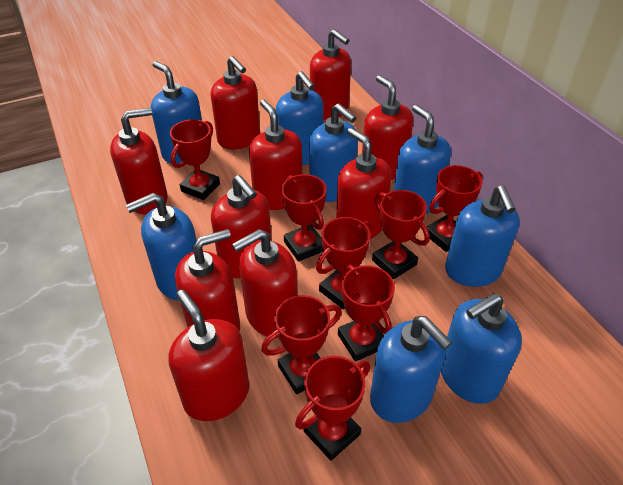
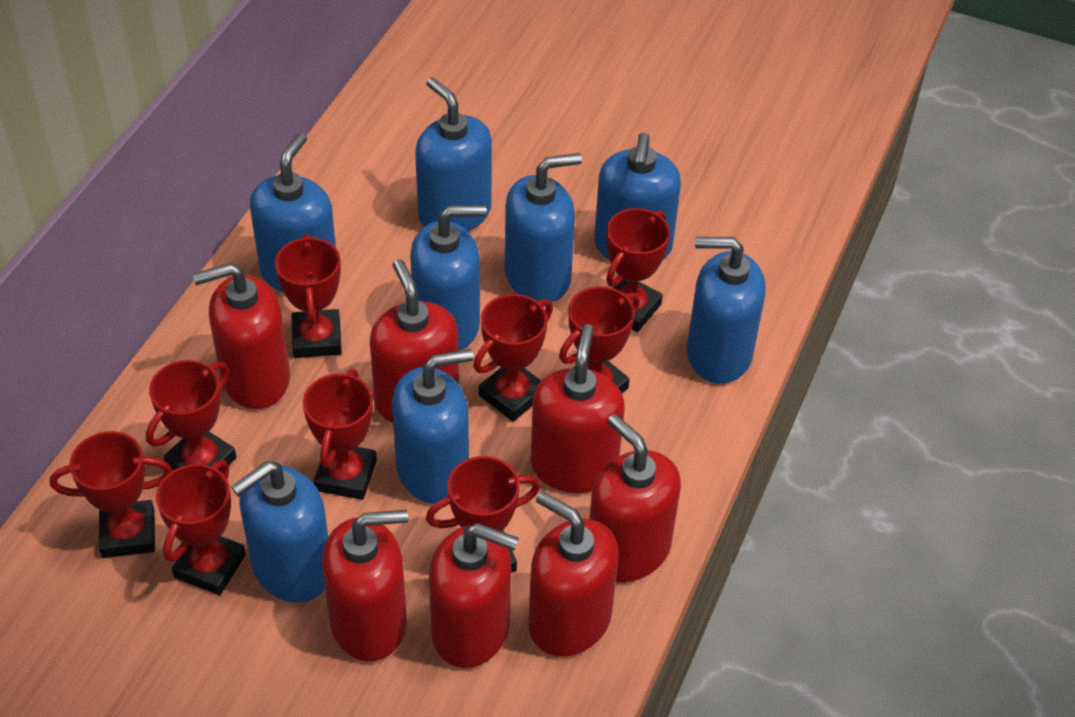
red soap dispenser: [110,108,168,215] [168,290,249,421] [175,229,240,332] [211,56,260,150] [211,175,272,278] [232,229,298,338] [249,100,302,210] [310,29,351,120] [336,128,392,239] [362,75,413,180] = 10 -> [193,263,290,409] [322,510,408,661] [370,259,459,423] [429,523,519,668] [529,491,619,657] [530,324,625,493] [589,414,681,582] = 7
red trophy: [170,119,220,200] [261,295,342,394] [281,174,327,262] [295,356,370,461] [316,217,372,309] [338,265,395,362] [372,190,430,279] [427,165,483,252] = 8 -> [50,431,173,558] [146,360,236,472] [156,460,246,595] [275,234,342,358] [303,369,377,500] [426,456,540,573] [473,294,553,422] [559,286,640,393] [606,208,670,332] = 9

